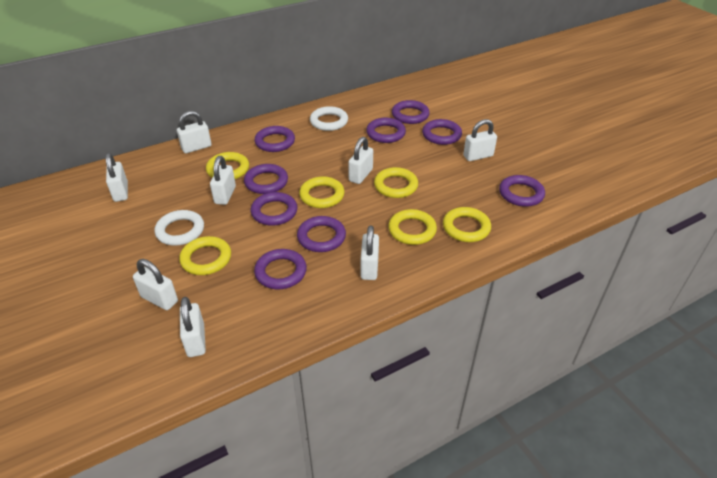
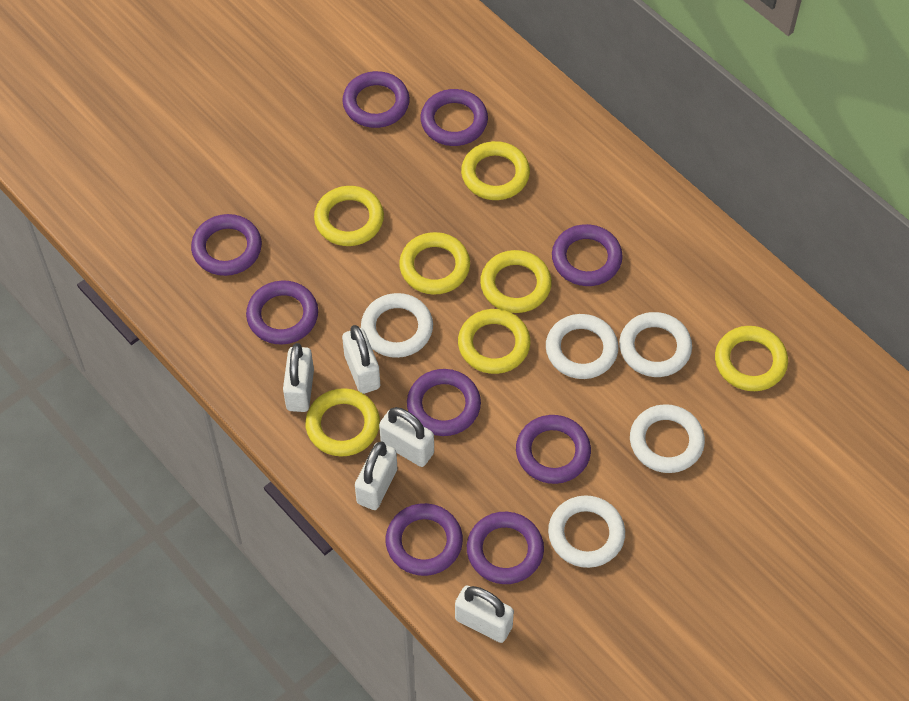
white padlock: [105,153,128,202] [133,259,178,310] [177,111,212,153] [180,297,206,357] [210,156,236,205] [348,137,373,184] [361,225,379,280] [463,119,497,161] = 8 -> [283,343,314,412] [342,325,381,394] [355,441,397,510] [379,407,434,467] [455,586,514,643] = 5
white ring: [154,210,204,246] [310,106,348,131] = 2 -> [361,293,433,358] [546,314,618,379] [548,496,625,568] [619,312,692,377] [630,404,705,473] = 5
yellow ring: [179,236,231,275] [206,152,249,179] [299,176,345,208] [374,167,418,198] [388,209,437,245] [443,207,491,242] = 6 -> [305,388,380,456] [314,186,384,246] [399,232,470,295] [458,309,531,374] [461,141,530,200] [480,250,552,313] [715,326,788,391] = 7

